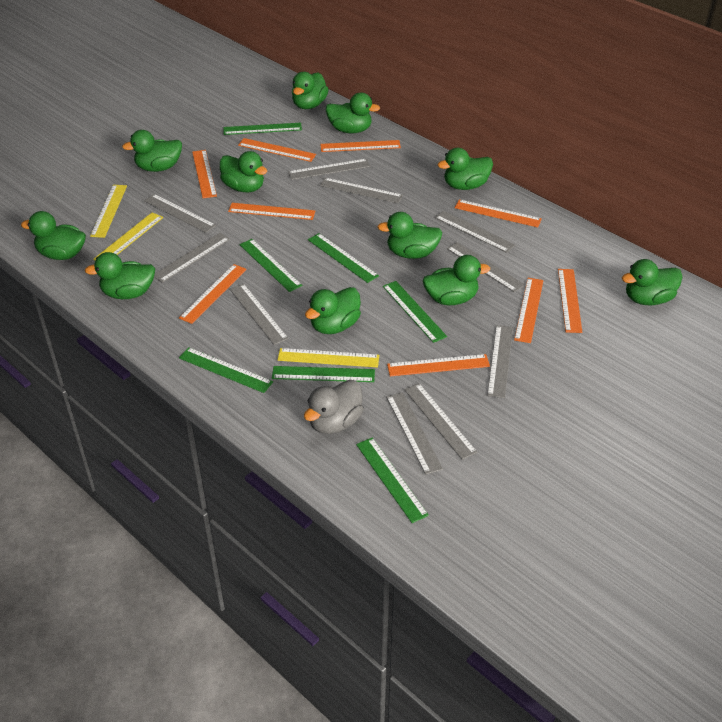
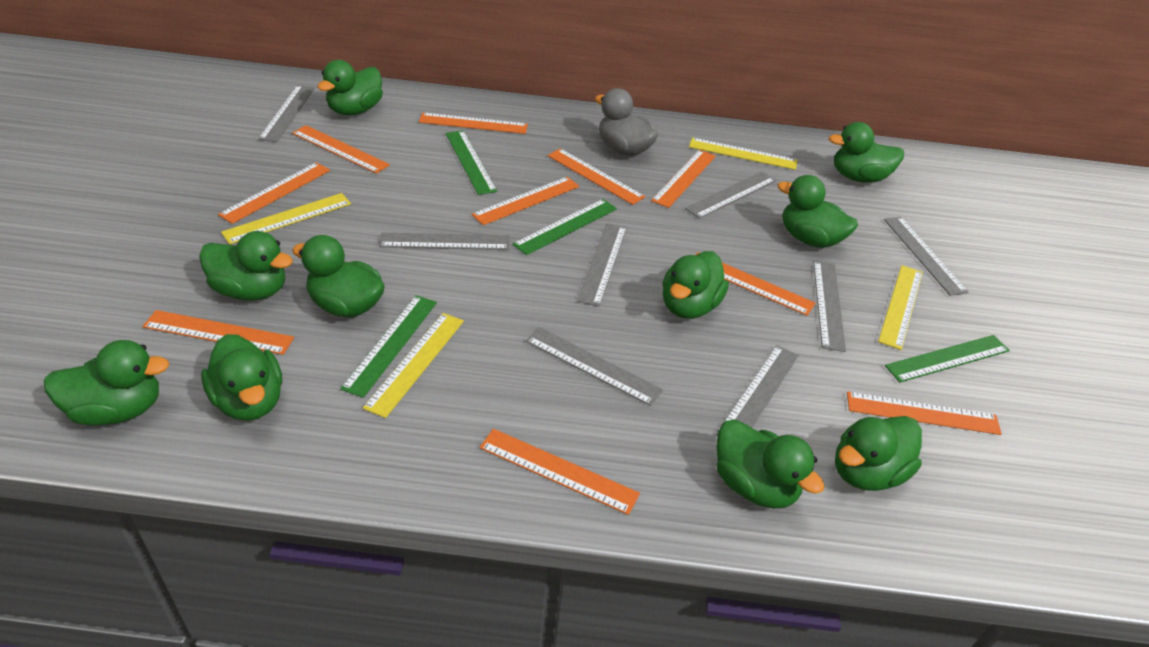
green duck: [21,211,86,260] [85,252,155,299] [122,130,182,172] [220,151,267,192] [292,72,329,109] [305,287,361,334] [326,92,380,133] [378,212,443,259] [423,255,490,305] [437,148,493,190] [622,259,683,305] = 11 -> [44,340,170,426] [199,231,293,300] [201,334,282,421] [292,235,385,318] [317,60,383,115] [662,251,729,319] [716,419,825,509] [777,175,858,248] [829,122,904,183] [835,416,922,491] = 10
green ruler: [179,347,273,393] [223,123,302,135] [239,239,302,292] [272,366,375,382] [308,233,379,283] [356,438,429,523] [383,281,447,343] = 7 -> [340,295,437,398] [446,130,497,195] [513,199,617,255] [885,335,1010,382] = 4
grey ruler: [144,194,216,233] [154,233,230,283] [230,283,289,345] [288,159,371,180] [320,178,403,203] [386,392,443,475] [404,383,477,460] [435,211,515,253] [447,242,525,292] [487,325,513,398] = 10 -> [258,85,315,142] [379,233,510,250] [526,327,663,406] [577,223,627,307] [685,171,776,219] [716,345,799,436] [813,261,846,352] [884,217,968,296] = 8
orange ruler: [179,264,247,324] [192,150,217,198] [228,203,315,220] [238,138,316,162] [320,140,401,152] [387,354,490,376] [455,200,542,227] [514,278,543,343] [558,269,582,333] = 9 -> [142,310,294,355] [218,162,330,224] [292,125,390,174] [419,113,528,134] [471,177,579,225] [480,429,640,515] [548,148,645,205] [651,150,716,208] [695,252,815,316] [847,391,1002,435] = 10
yellow ruler: [90,185,127,238] [93,212,163,260] [278,348,379,367] = 3 -> [221,193,351,244] [363,313,464,418] [689,137,797,170] [878,265,923,350] = 4

